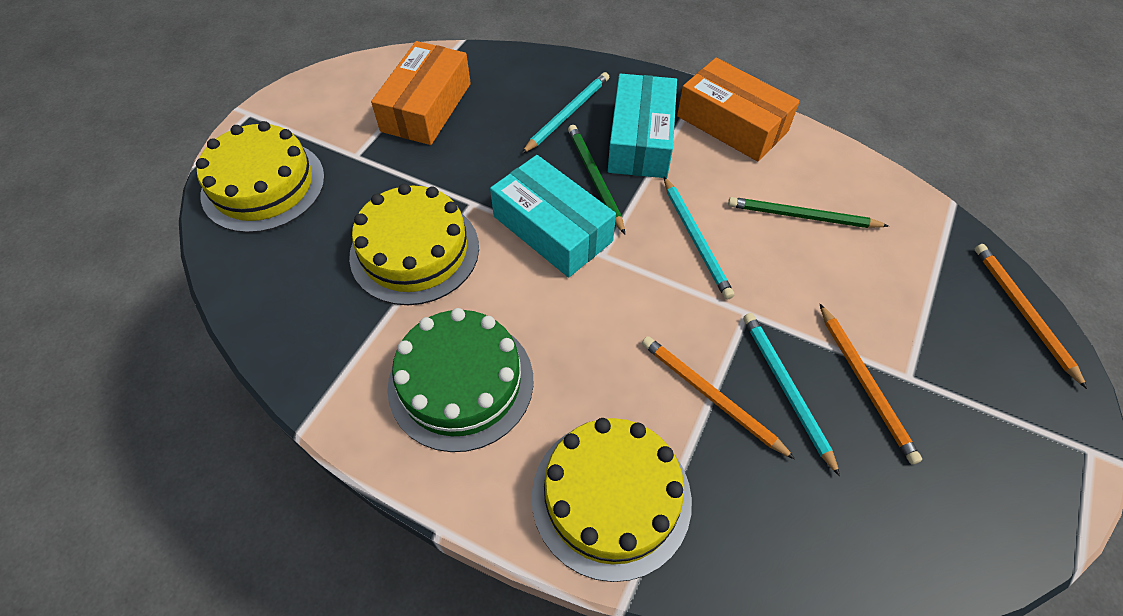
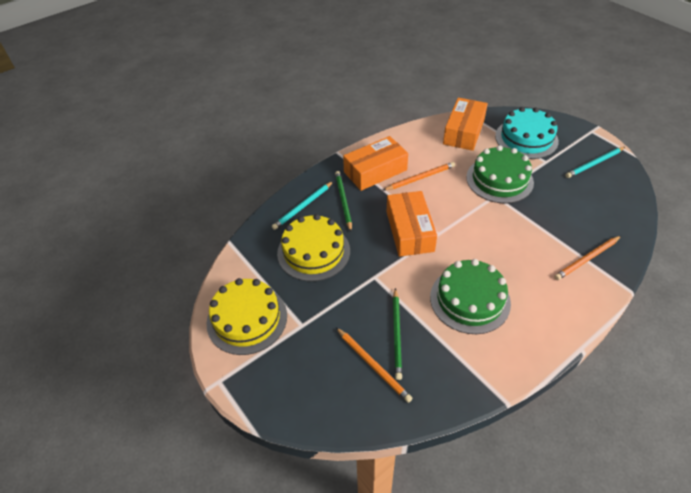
green cake: [387,308,534,452] = 1 -> [430,259,511,334] [466,145,534,203] = 2
orange box: [371,41,471,145] [677,58,800,162] = 2 -> [343,136,408,191] [387,191,437,257] [443,98,488,151] = 3
turquoise box: [490,155,616,277] [608,74,677,178] = 2 -> none = 0
turquoise cake: none = 0 -> [495,107,559,159] = 1
turquoise pencil: [522,72,609,154] [664,177,734,299] [743,313,840,477] = 3 -> [272,181,333,230] [565,147,625,178] = 2
yellow cake: [196,121,325,233] [349,184,479,305] [532,418,692,582] = 3 -> [206,278,287,355] [277,214,350,281] = 2

